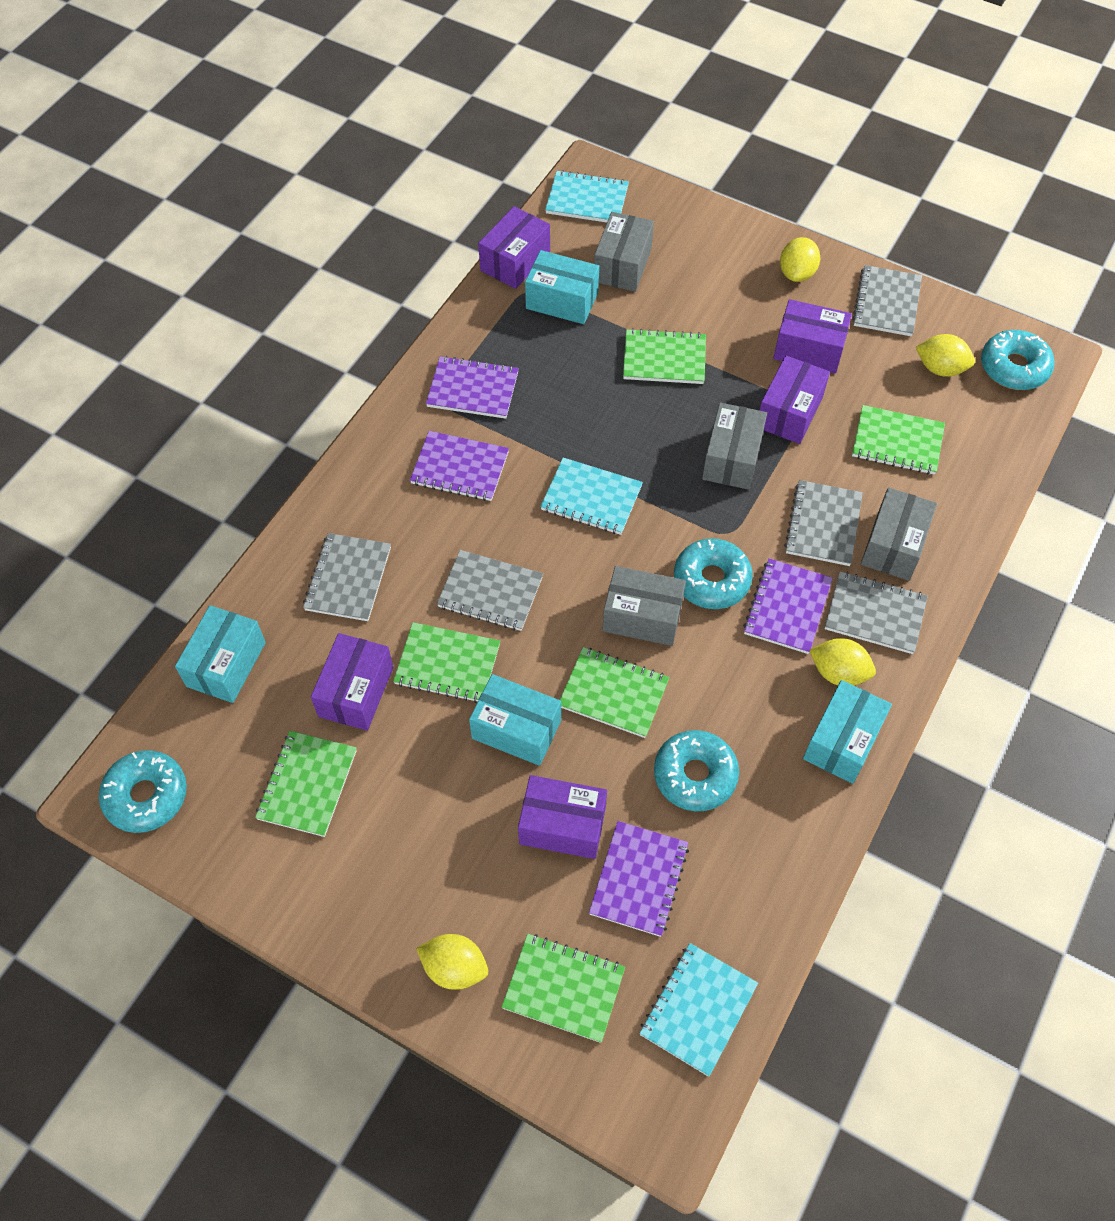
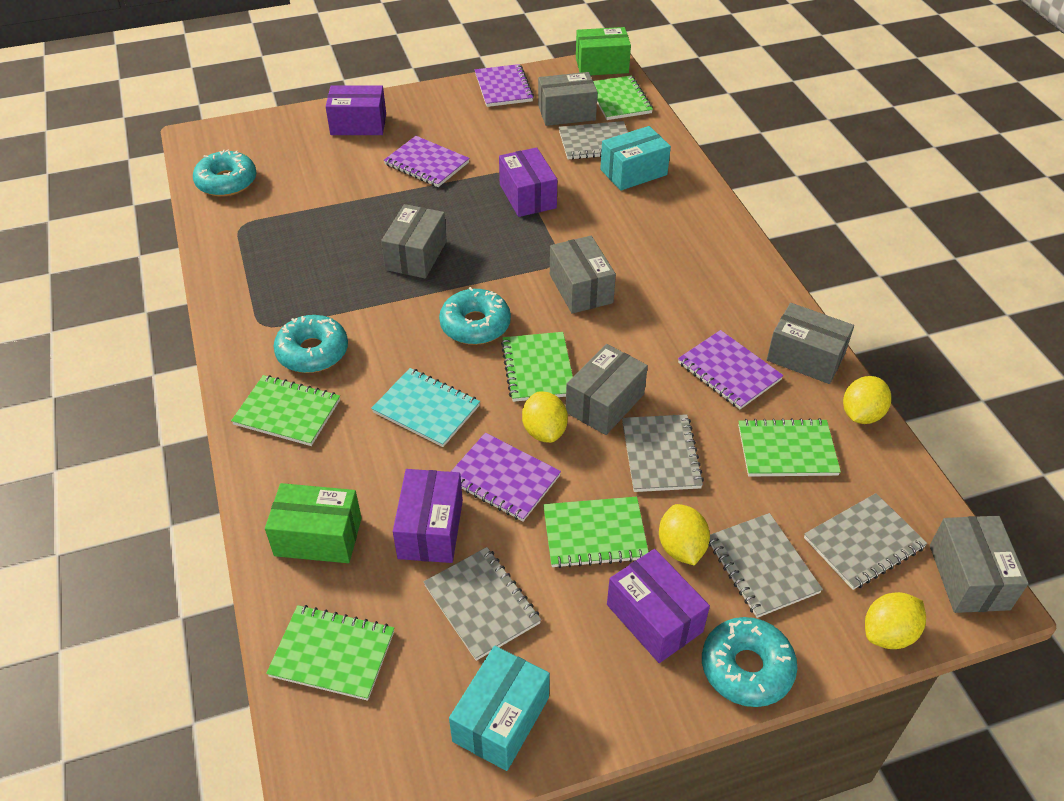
green box: none = 0 -> [265,483,362,563] [576,27,631,75] = 2
grey box: [594,212,654,292] [602,566,686,646] [702,403,767,490] [861,487,937,581] = 4 -> [381,204,447,278] [538,72,597,126] [550,236,616,314] [566,344,648,435] [767,303,854,384] [930,516,1029,613] = 6
purple box: [311,633,393,731] [478,206,550,289] [518,775,607,859] [759,356,830,444] [774,299,852,374] = 5 -> [326,86,386,135] [393,469,463,563] [499,147,557,217] [607,549,710,663] = 4
turquoise box: [175,605,266,703] [469,674,561,766] [525,250,599,324] [803,680,892,784] = 4 -> [449,646,550,771] [600,126,671,191] = 2
turquoise notebook: [540,458,643,535] [545,170,629,222] [639,943,758,1076] = 3 -> [371,368,480,447] = 1

